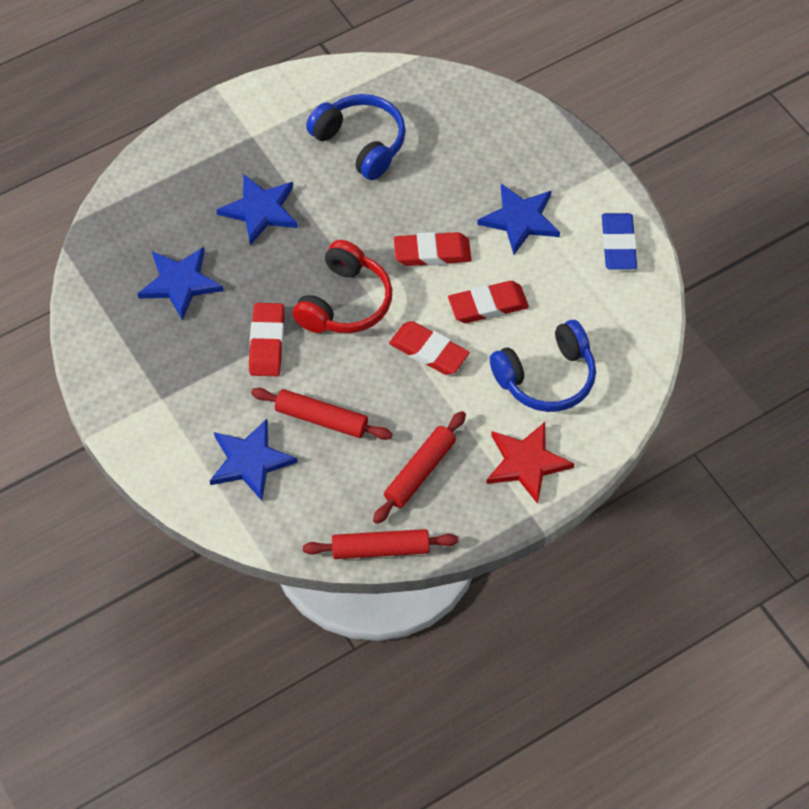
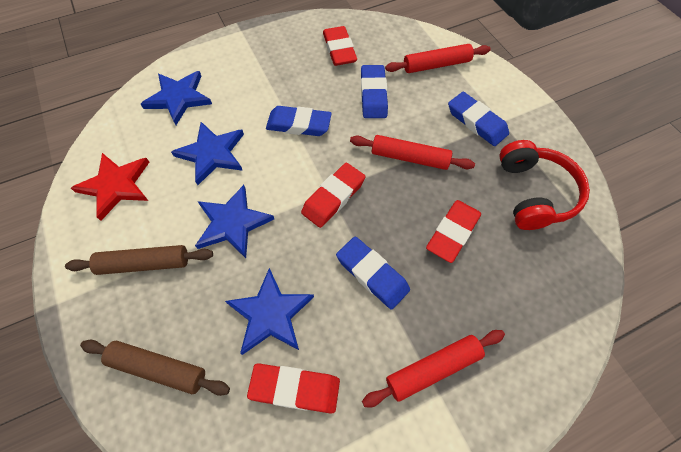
blue eraser: [602,213,637,270] = 1 -> [266,106,332,136] [336,236,410,310] [361,65,388,118] [448,92,509,146] = 4
blue headphones: [306,94,406,180] [490,320,596,412] = 2 -> none = 0
brown rolling pin: none = 0 -> [65,245,213,275] [80,340,230,396] = 2

